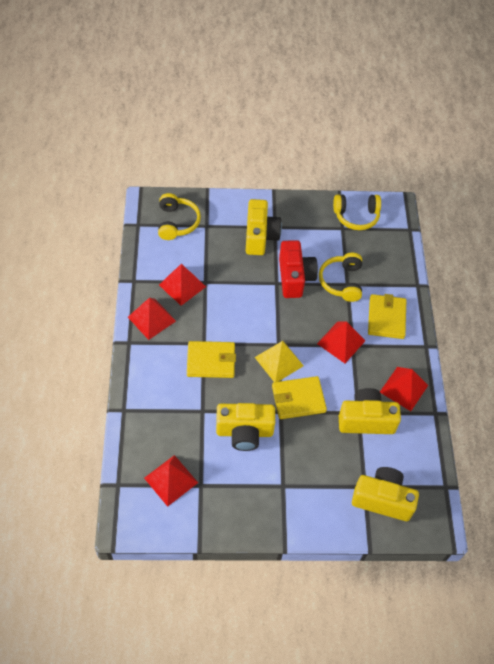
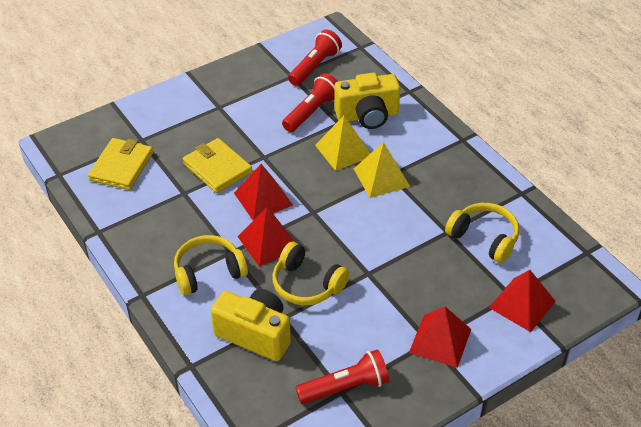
red camera: [279,240,318,298] = 1 -> none = 0
red flashlight: none = 0 -> [282,73,338,132] [288,29,342,86] [295,349,389,404] = 3
red pyramid: [128,297,176,340] [144,455,198,507] [159,264,206,306] [317,321,365,363] [380,367,428,411] = 5 -> [234,164,293,220] [238,207,295,267] [409,307,471,368] [489,270,556,332] = 4
yellow camera: [216,403,275,451] [246,199,282,255] [339,388,401,434] [352,467,419,521] = 4 -> [211,289,291,361] [334,73,400,129] = 2
yellow pyramid: [255,341,304,382] = 1 -> [315,115,371,171] [354,142,410,198] = 2
yellow wallet: [187,341,236,378] [272,376,327,419] [368,294,406,339] = 3 -> [88,138,153,190] [183,138,252,193] = 2

